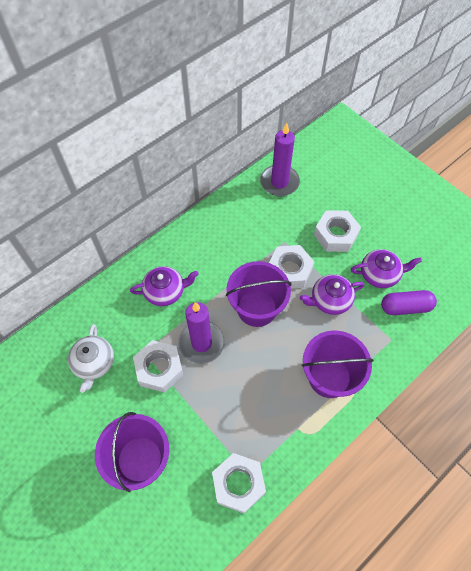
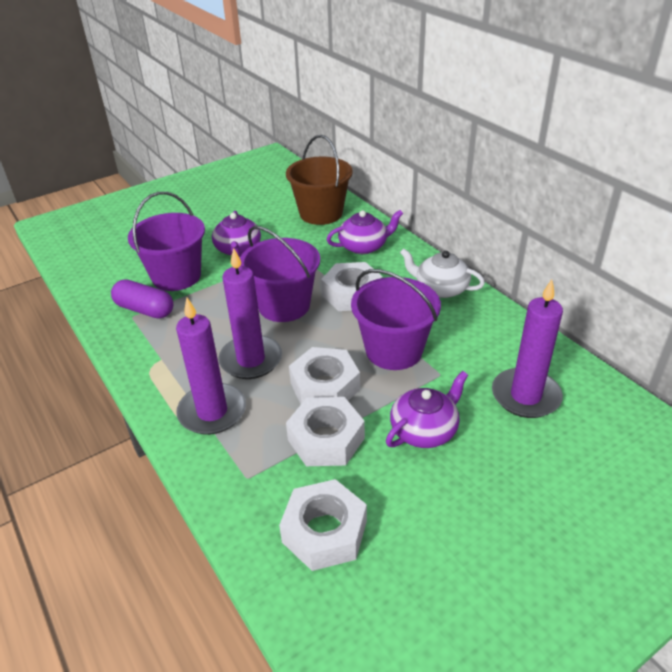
brown bucket: none = 0 -> [286,135,353,225] = 1
purple candle: [178,302,225,364] [260,123,300,196] = 2 -> [176,298,246,435] [218,248,282,379] [492,280,563,418] = 3

